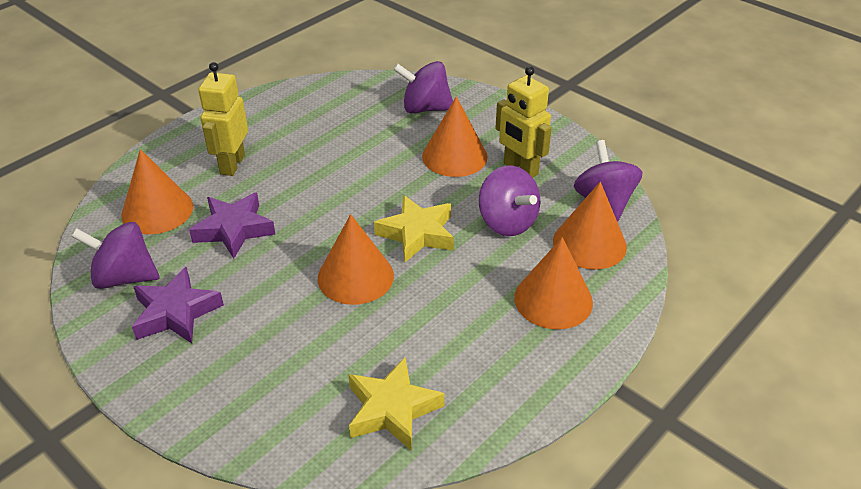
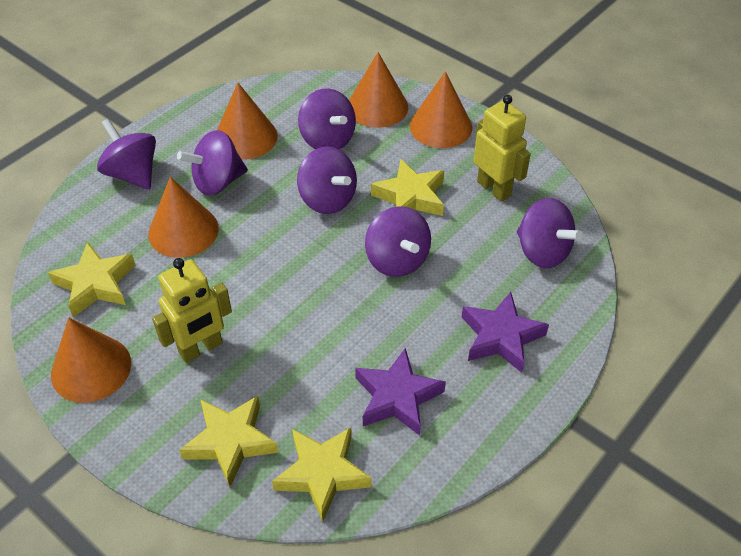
purple spinning top: [71,222,160,289] [393,61,453,114] [479,166,540,236] [574,140,643,222] = 4 -> [97,119,156,190] [177,130,248,196] [297,147,357,214] [298,88,356,150] [365,206,431,277] [517,198,582,268] = 6
yellow star: [349,357,445,450] [374,195,454,262] = 2 -> [48,242,136,317] [179,396,278,487] [272,427,372,522] [371,159,444,216] = 4

